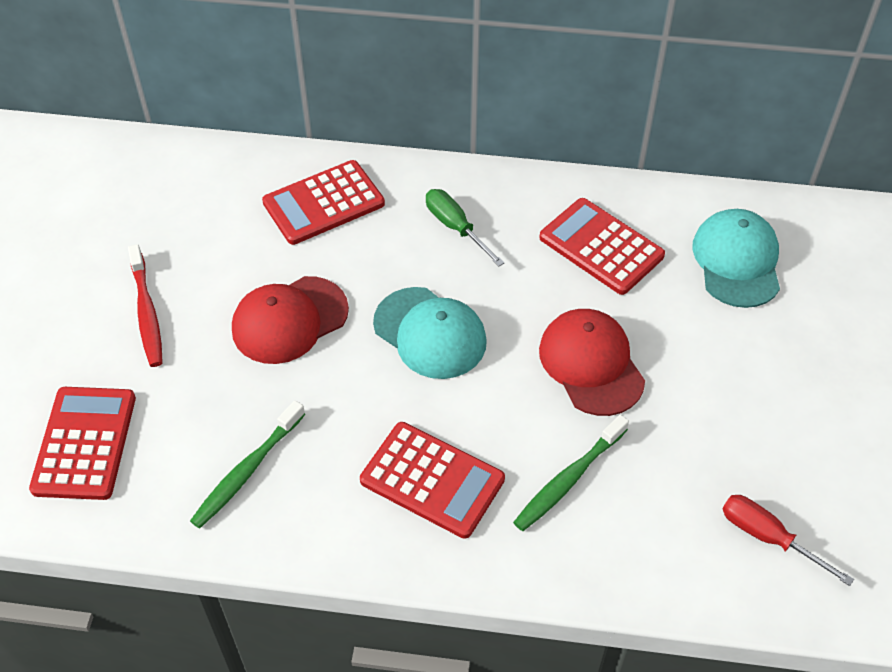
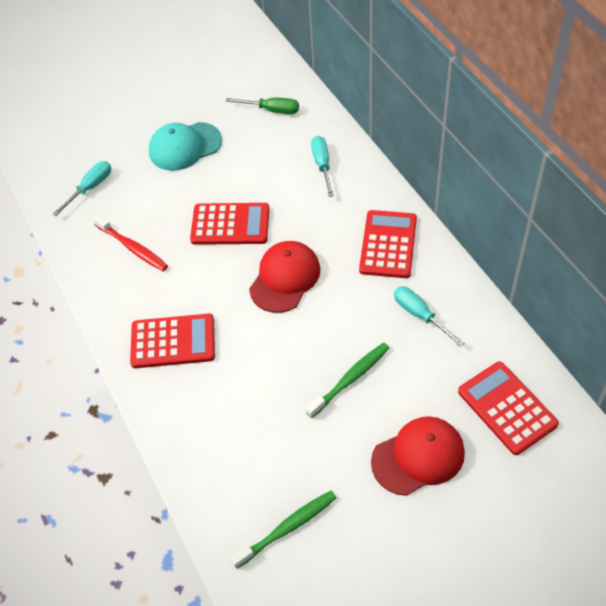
red screwdriver: [723,495,854,586] = 1 -> none = 0
turquoise cap: [373,287,487,379] [692,209,780,308] = 2 -> [149,122,222,171] = 1
turquoise screwdriver: none = 0 -> [53,161,111,216] [311,136,334,197] [394,287,464,347] = 3

